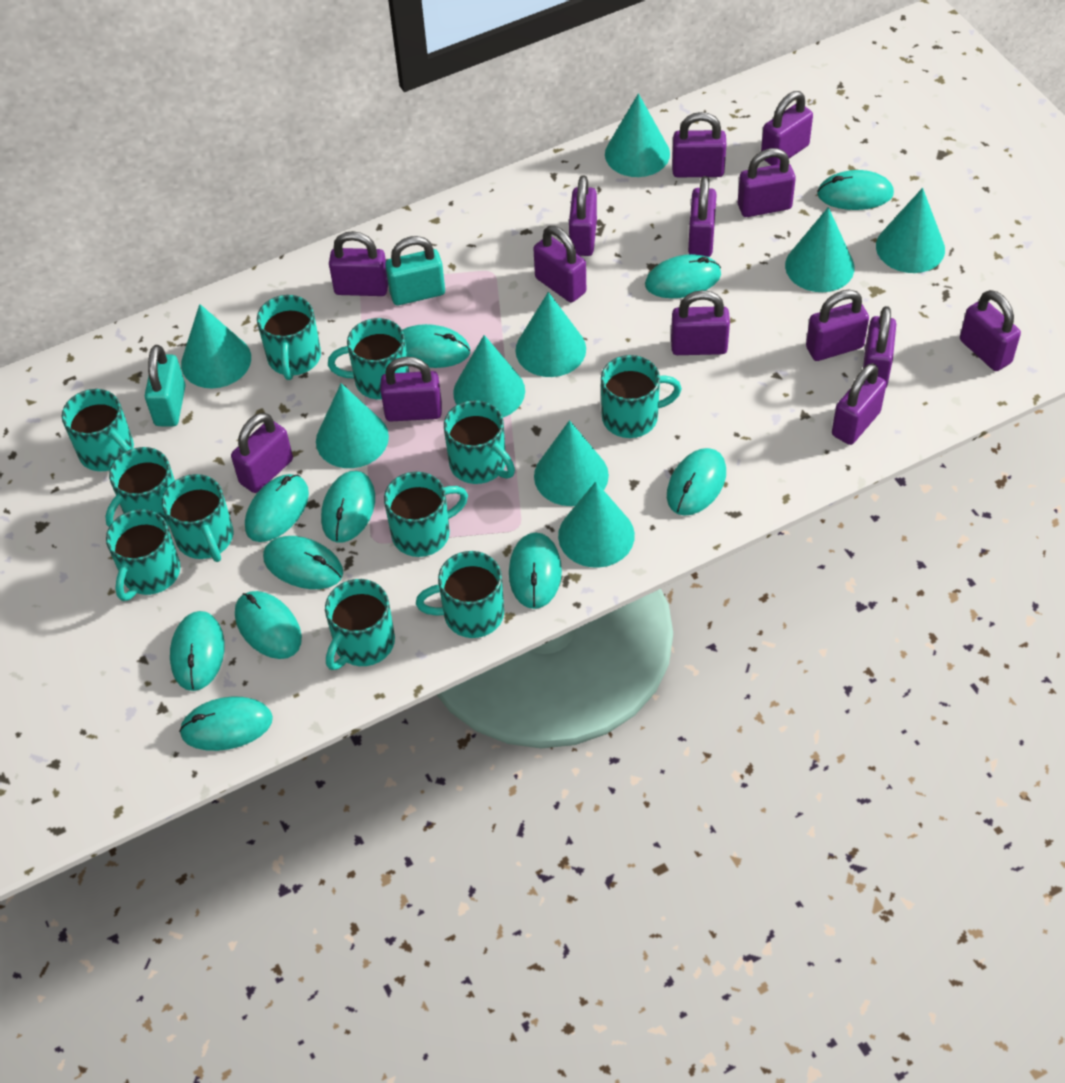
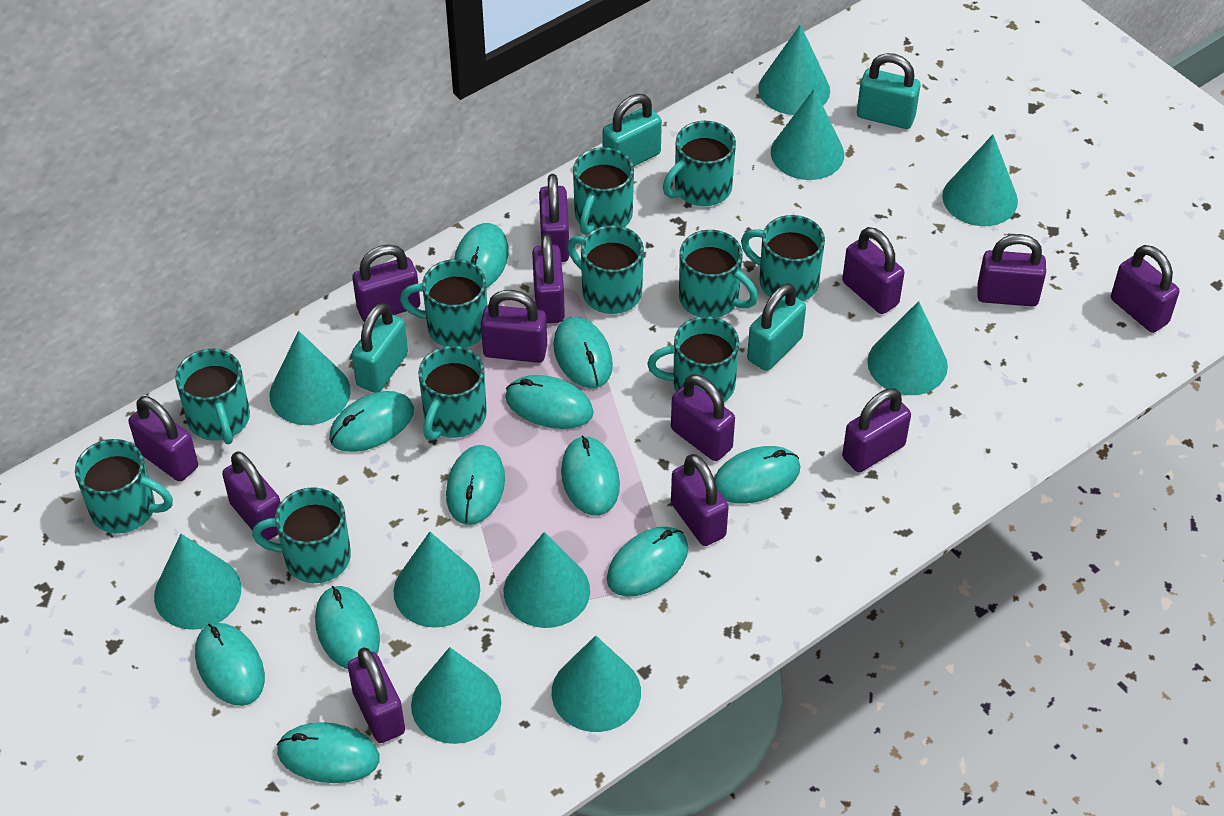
purple padlock: [231,413,293,493] [329,231,388,296] [381,357,442,422] [534,226,586,302] [569,175,597,256] [671,290,730,355] [672,112,726,177] [688,176,717,257] [738,148,796,217] [761,91,813,165] [806,290,869,361] [832,363,887,445] [863,306,896,387] [960,290,1021,371] = 14 -> [128,396,198,481] [222,451,281,540] [348,648,405,743] [352,244,420,322] [481,290,547,363] [532,234,565,323] [539,174,569,262] [671,374,735,461] [671,454,729,546] [842,227,904,314] [842,388,911,472] [977,234,1046,307] [1111,245,1180,333] = 13
turquoise cone: [181,304,251,389] [316,383,389,468] [453,335,525,418] [515,292,586,377] [534,420,609,506] [558,481,635,568] [605,93,670,177] [785,207,854,292] [876,188,945,273] = 9 -> [154,534,241,630] [269,331,351,425] [394,532,480,628] [411,647,501,744] [504,532,590,628] [552,635,641,732] [758,25,830,115] [771,89,844,180] [867,301,948,395] [942,134,1018,226] = 10
turquoise padlock: [145,345,186,426] [385,236,445,305] = 2 -> [352,303,408,393] [603,94,662,166] [747,283,806,371] [857,53,920,129] = 4

